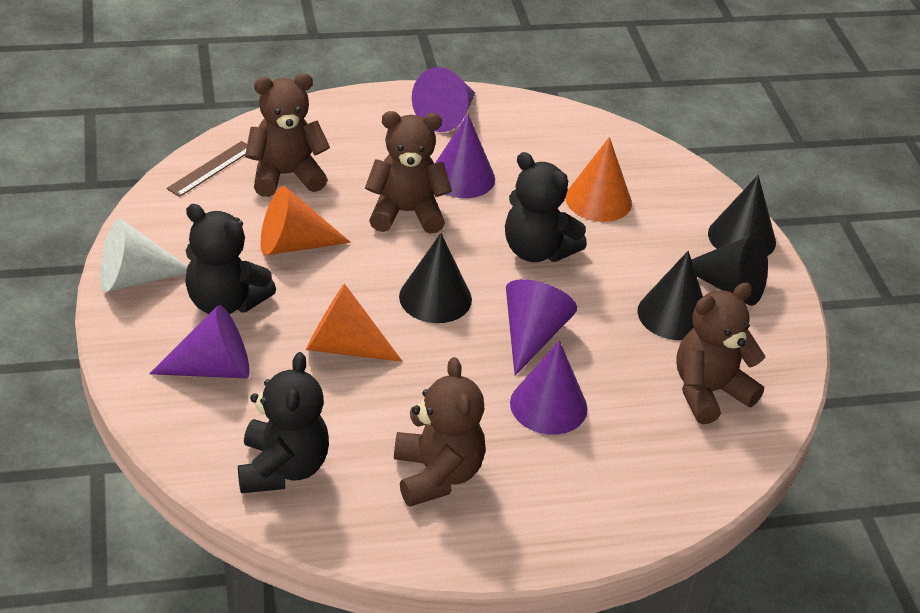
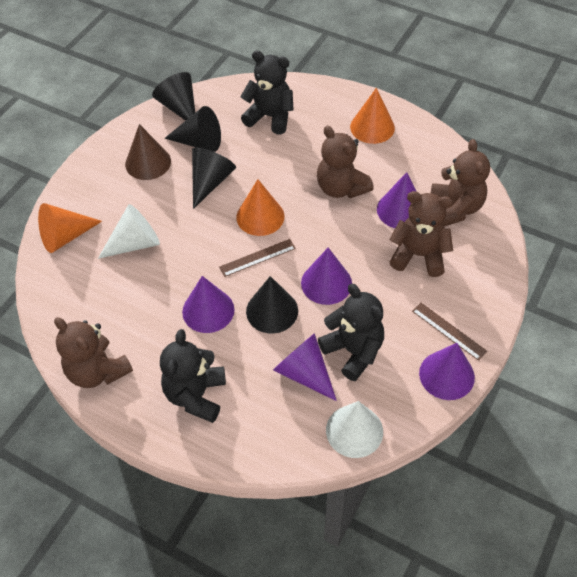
brown cone: none = 0 -> [125,124,171,180] = 1
brown ruler: [167,141,247,197] = 1 -> [219,239,296,277] [412,303,487,361] = 2
white cone: [100,219,188,292] = 1 -> [98,204,160,259] [326,401,383,458] = 2

